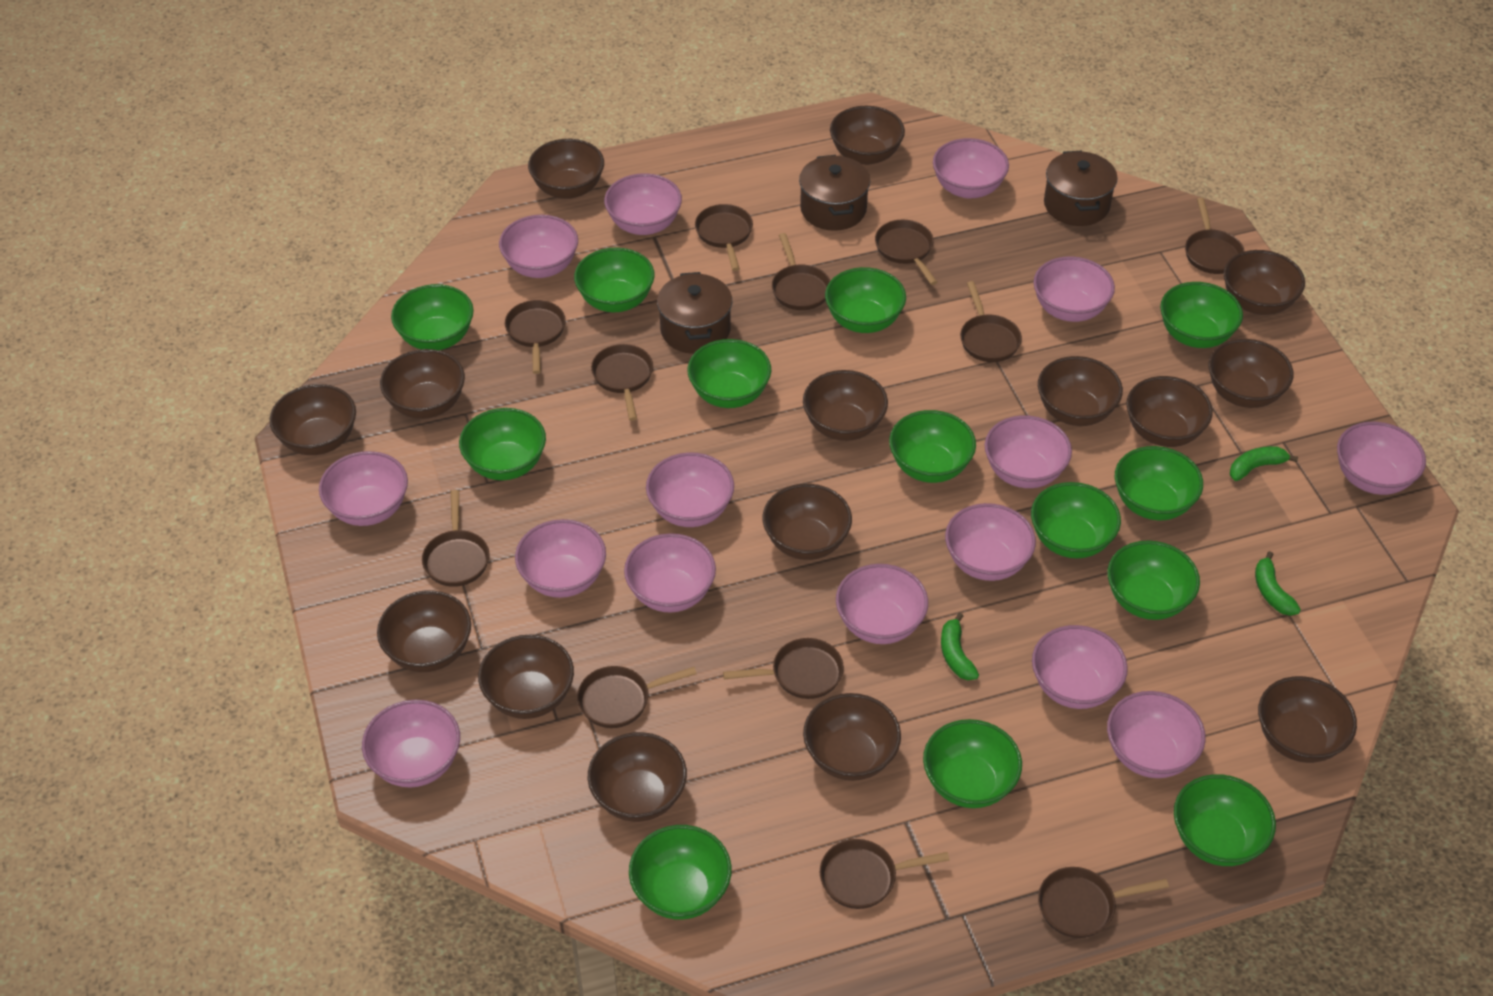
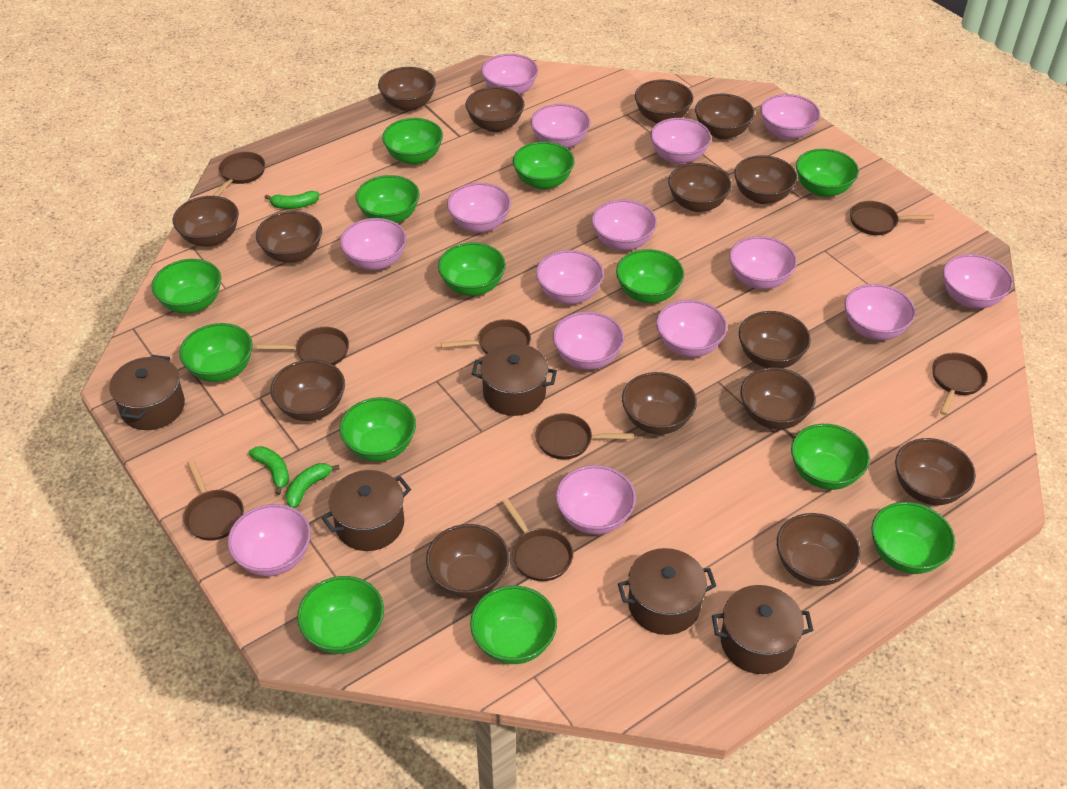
brown pan: [422,490,489,587] [505,300,566,374] [577,666,697,728] [591,344,653,421] [695,204,753,271] [723,638,844,699] [772,233,830,310] [820,839,949,909] [875,220,937,285] [960,281,1022,362] [1038,867,1169,938] [1185,198,1245,274] = 12 -> [183,460,244,541] [212,152,265,196] [257,327,349,365] [441,319,531,354] [502,498,573,581] [535,413,633,459] [850,201,934,235] [932,353,988,415] = 8
brown pot: [657,272,732,354] [799,155,870,231] [1044,151,1118,226] = 3 -> [109,355,185,430] [322,470,411,551] [472,343,557,416] [618,548,716,635] [712,585,813,674] = 5

